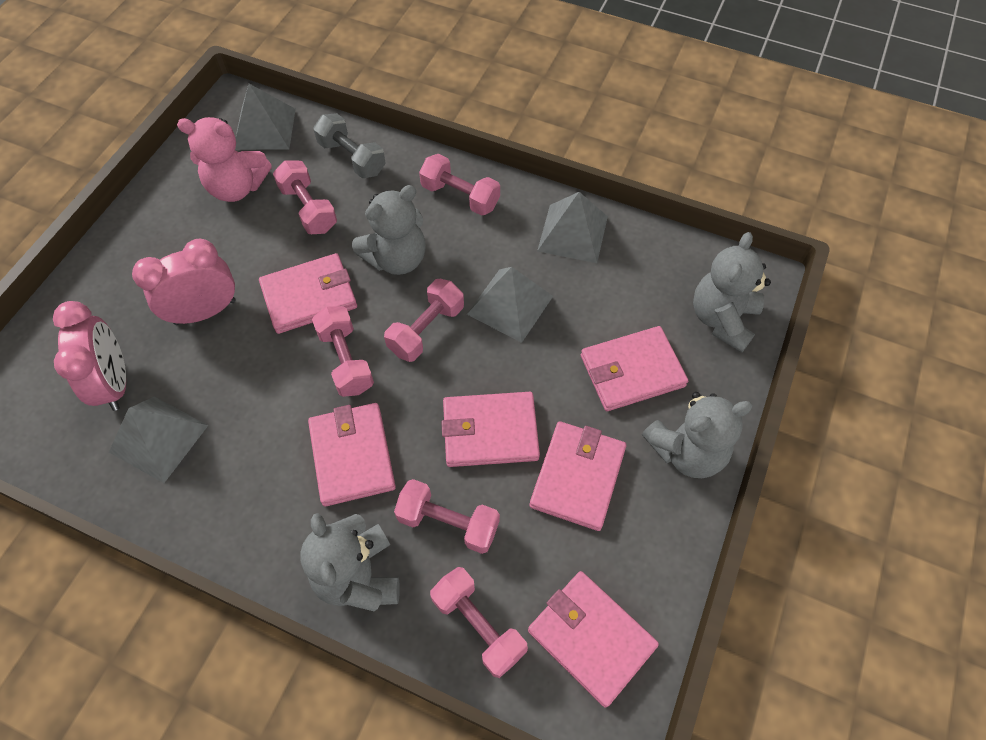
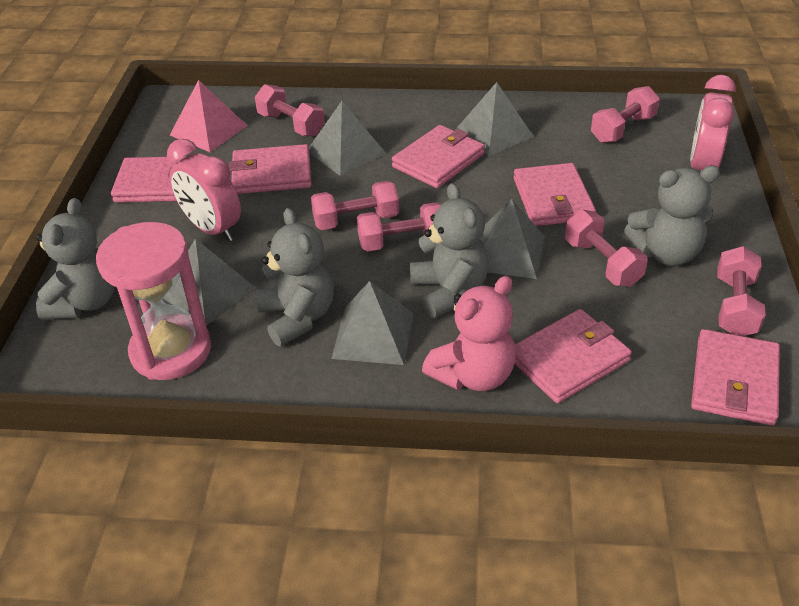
grey dumbbell: [313,113,386,178] = 1 -> none = 0
grey pyramid: [109,397,208,483] [235,84,296,150] [467,267,553,343] [537,192,608,263] = 4 -> [163,238,256,326] [309,101,386,176] [331,281,414,365] [455,82,534,156] [480,199,545,279] = 5
pink hourglass: none = 0 -> [96,222,211,380] = 1
pink pyramid: none = 0 -> [170,80,248,152] = 1

